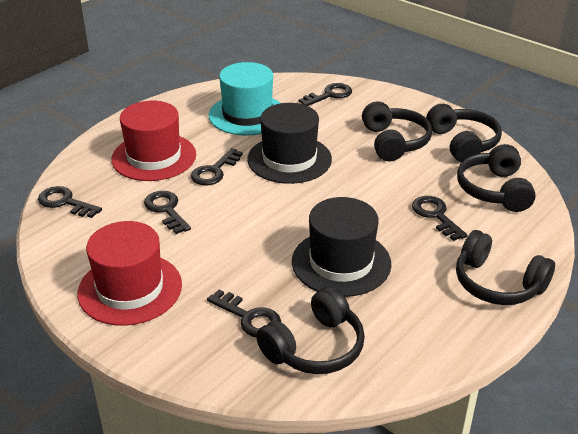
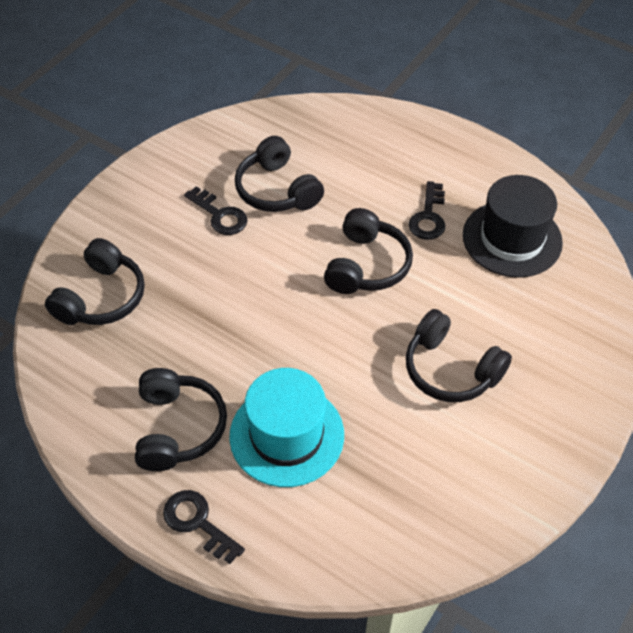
black hat: [247,103,332,184] [292,197,391,297] = 2 -> [463,175,563,278] = 1
black key: [38,186,102,218] [144,191,191,234] [191,148,243,185] [207,290,281,337] [299,83,352,106] [412,196,467,241] = 6 -> [163,490,245,564] [184,186,248,235] [409,181,445,240] = 3
red hat: [77,221,182,326] [111,101,196,181] = 2 -> none = 0

